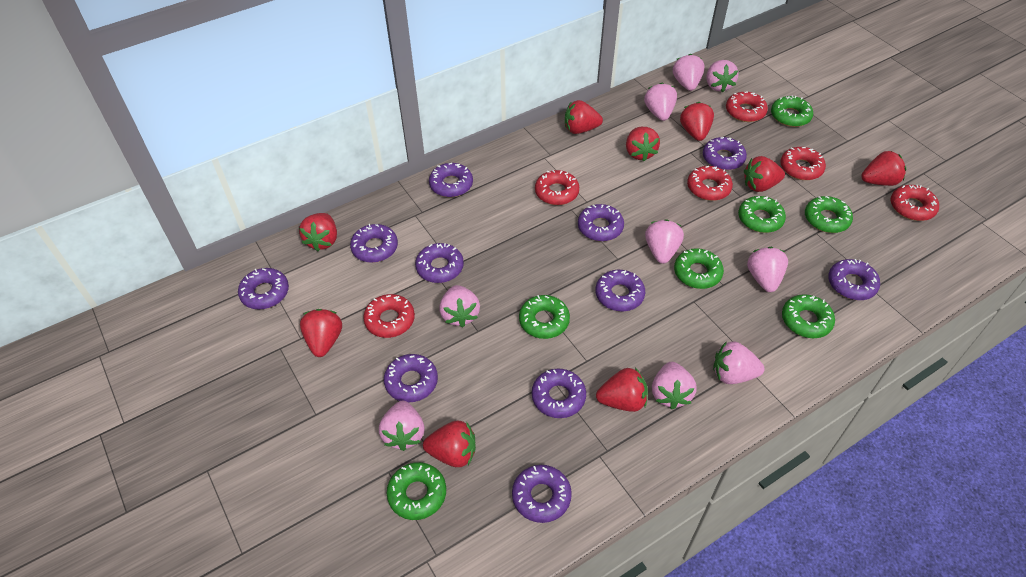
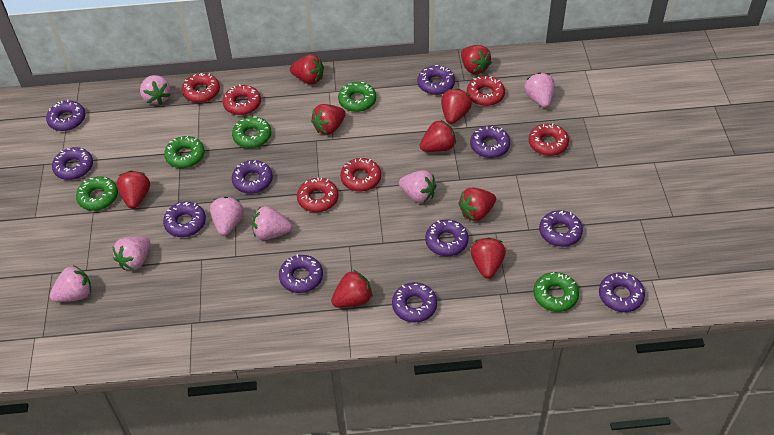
green donut: [387,462,446,520] [519,295,570,339] [674,248,724,289] [738,196,786,233] [771,95,813,127] [782,294,835,338] [805,196,853,233] = 7 -> [76,176,118,211] [164,136,205,168] [232,116,271,148] [338,82,376,112] [533,272,579,312] = 5
pink strawberry: [379,401,425,451] [439,285,480,328] [644,82,677,121] [645,219,684,264] [652,362,697,409] [673,54,705,91] [706,60,738,93] [713,341,764,384] [747,247,788,292] = 9 -> [50,265,91,302] [112,237,150,270] [140,75,171,105] [210,197,244,236] [252,206,292,240] [399,170,437,203] [524,73,555,108] = 7

